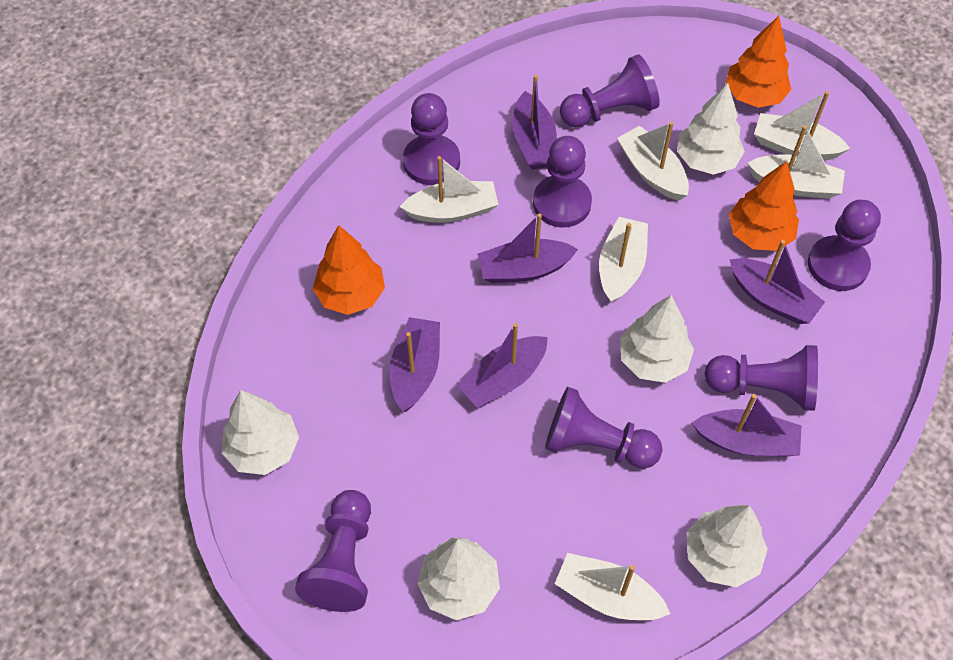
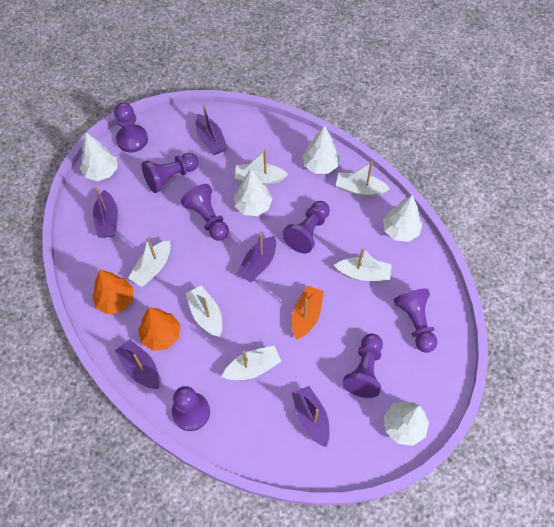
orange boat: none = 0 -> [292,286,324,340] = 1
orange tree: [313,225,385,315] [726,16,791,108] [729,161,799,251] = 3 -> [92,270,133,315] [138,307,180,351] = 2
purple boat: [389,317,440,412] [457,323,548,408] [477,213,578,283] [512,75,557,169] [692,394,802,457] [729,240,825,324] = 6 -> [93,187,118,238] [115,339,160,389] [196,105,227,155] [237,233,276,282] [292,386,329,447] = 5

